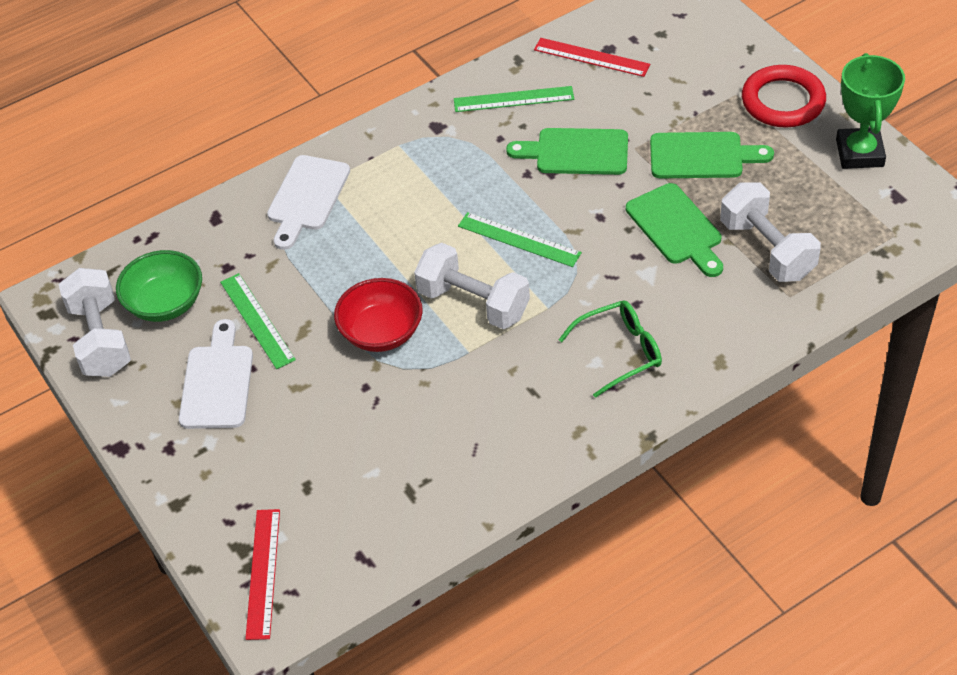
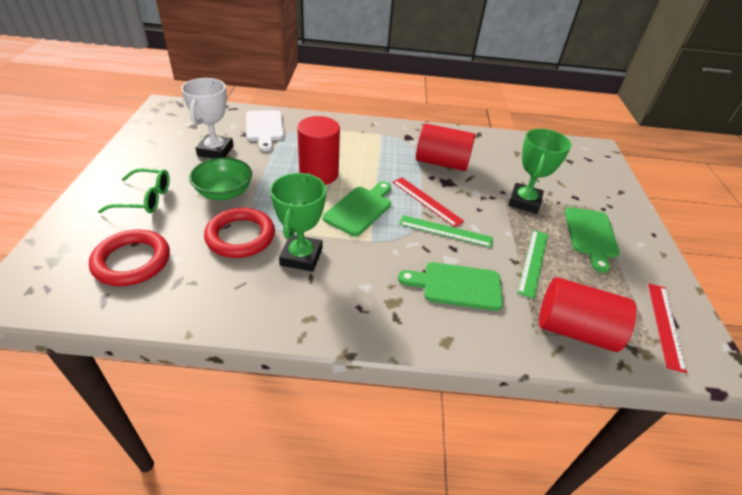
green ruler: [220,273,296,369] [454,86,574,112] [458,212,582,267] = 3 -> [399,215,493,247] [517,230,548,299] = 2
green trophy: [836,53,905,169] = 1 -> [270,173,326,272] [508,129,572,214] = 2
red bowl: [334,278,423,352] = 1 -> none = 0
red cylinder: none = 0 -> [297,116,340,185] [416,123,475,171] [539,277,637,352] = 3
red ring: [742,65,826,128] = 1 -> [89,230,170,286] [204,208,275,258] = 2
white cutting board: [179,319,253,429] [267,155,350,250] = 2 -> [246,110,284,152] = 1
white dumbbell: [59,268,131,377] [414,243,530,329] [720,182,821,282] = 3 -> none = 0
white trophy: none = 0 -> [181,78,234,159] = 1

